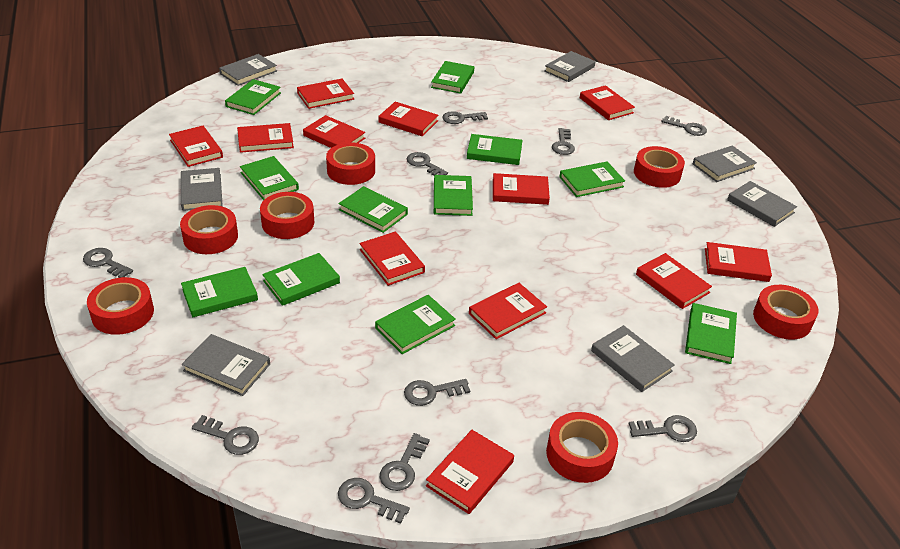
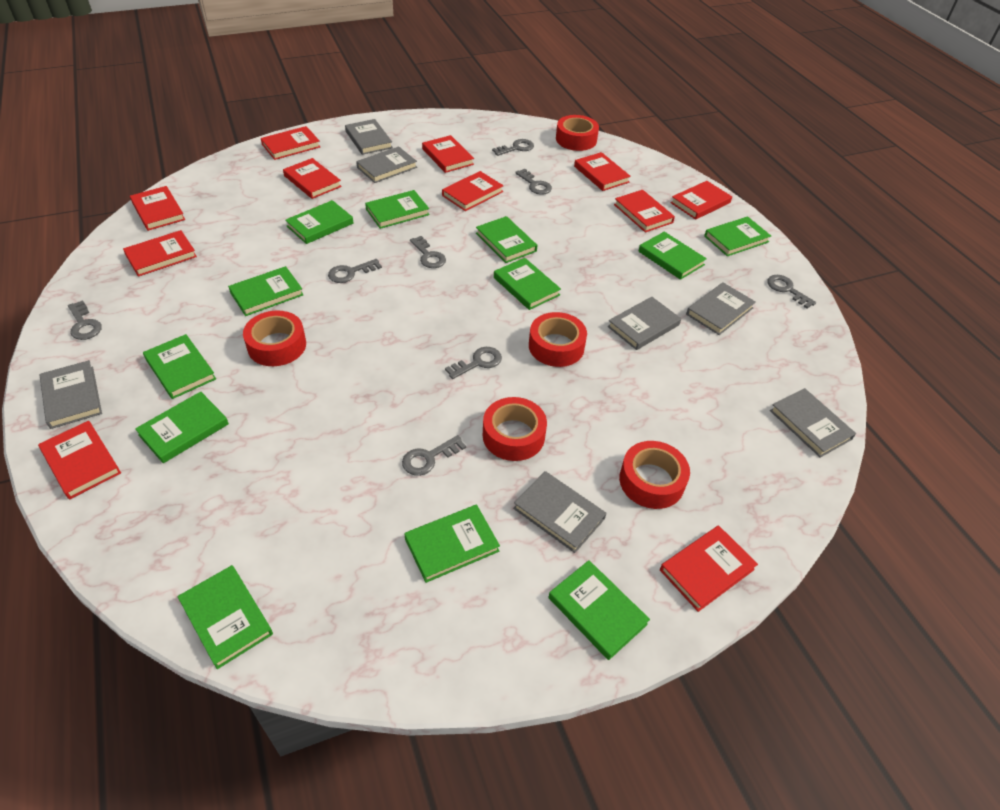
green book: [181,267,258,317] [225,79,281,115] [240,156,299,200] [262,253,340,306] [339,186,408,233] [375,295,456,354] [431,61,474,94] [434,175,473,216] [467,134,523,165] [560,161,625,197] [685,303,737,364] = 11 -> [135,392,229,463] [143,334,216,399] [177,565,273,669] [228,266,304,316] [285,200,353,244] [365,190,430,229] [404,504,500,583] [476,216,537,263] [494,258,561,310] [549,560,650,660] [638,232,707,280] [704,216,771,256] = 12
grey key: [83,248,133,278] [192,415,259,455] [338,478,410,524] [380,433,430,491] [404,379,470,406] [407,152,448,176] [443,111,488,124] [552,128,575,155] [628,415,697,442] [662,116,707,136] = 10 -> [68,300,102,340] [328,259,382,283] [402,435,466,476] [410,236,446,268] [445,347,502,379] [492,139,534,156] [515,169,552,195] [767,275,816,309] = 8
red book: [169,126,223,167] [237,123,294,153] [297,79,354,109] [303,115,365,148] [359,232,425,286] [378,102,438,136] [426,430,514,514] [469,283,547,339] [493,173,550,205] [580,85,635,120] [636,253,712,309] [705,242,772,282] = 12 -> [38,421,121,499] [123,230,197,277] [130,186,185,231] [261,126,321,160] [283,158,342,199] [422,135,474,173] [442,171,504,211] [574,152,631,191] [614,190,675,233] [660,525,758,612] [671,181,732,220] = 11
red tape: [87,277,154,335] [180,205,238,254] [260,192,314,239] [326,143,375,185] [546,412,618,483] [634,146,685,188] [753,285,818,340] = 7 -> [243,311,306,366] [483,397,547,461] [529,312,587,367] [556,115,599,151] [619,441,690,509] = 5

